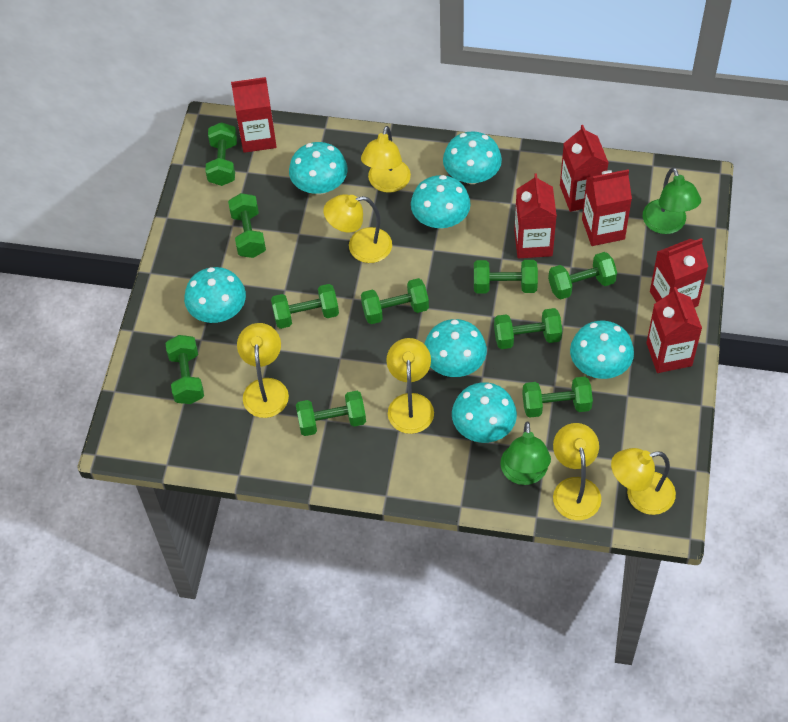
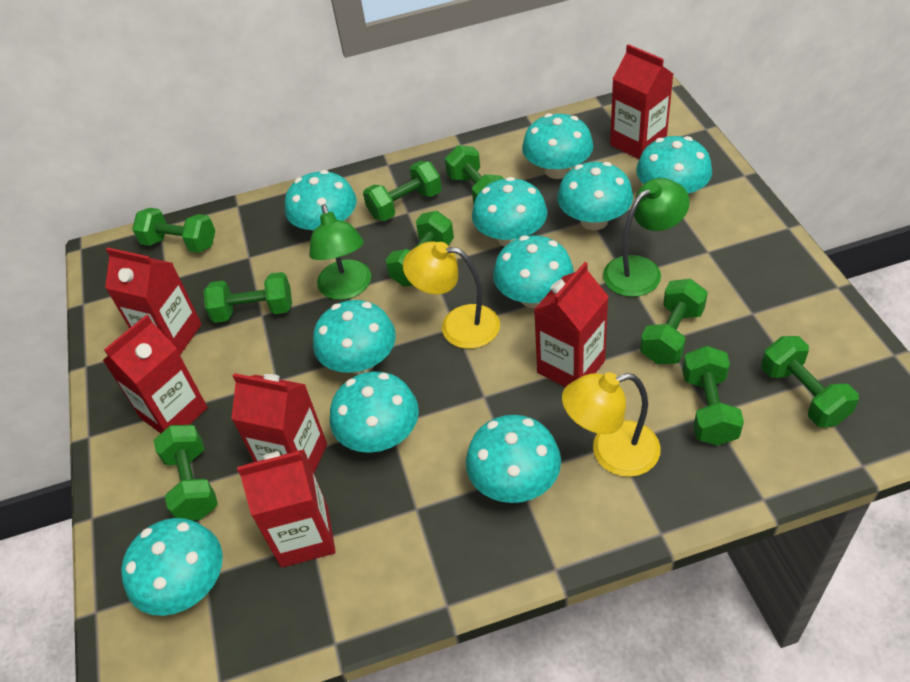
green dumbbell: [165,335,204,404] [205,122,237,186] [228,193,266,258] [271,284,339,329] [296,391,366,436] [361,278,429,324] [474,260,538,293] [494,308,562,349] [522,377,593,418] [548,252,617,300] = 10 -> [132,208,215,253] [154,425,218,521] [204,272,292,323] [363,161,442,221] [386,211,454,287] [445,145,504,204] [640,279,708,364] [682,346,744,446] [761,336,859,428] = 9
turquoise mushroom: [184,267,246,323] [289,142,347,194] [411,175,471,228] [424,319,487,377] [443,131,502,184] [452,382,517,443] [570,320,634,379] = 7 -> [121,518,223,616] [285,170,357,230] [313,300,396,374] [330,372,419,453] [466,415,561,503] [472,177,547,246] [493,235,574,308] [522,113,593,179] [557,162,633,230] [636,136,712,193] = 10
yellow lamp: [237,323,289,418] [323,194,392,263] [361,126,411,193] [386,338,434,434] [553,423,601,520] [611,448,676,515] = 6 -> [403,241,500,349] [562,372,660,477] = 2

